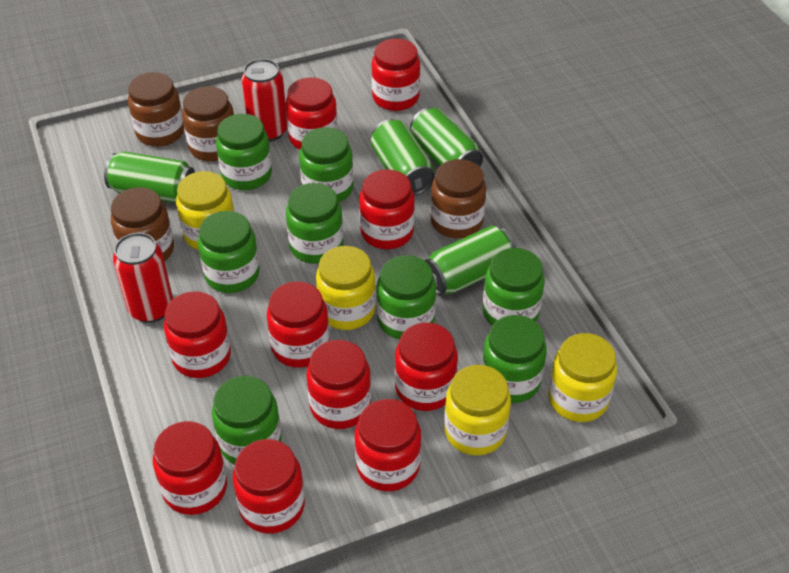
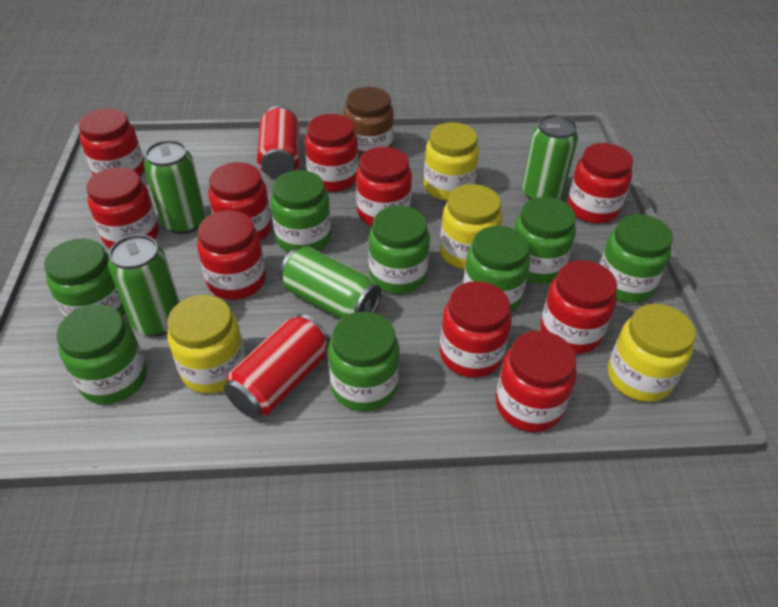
brown jar: [111,187,174,261] [128,72,184,147] [182,86,234,161] [430,159,486,238] = 4 -> [344,87,394,160] = 1

